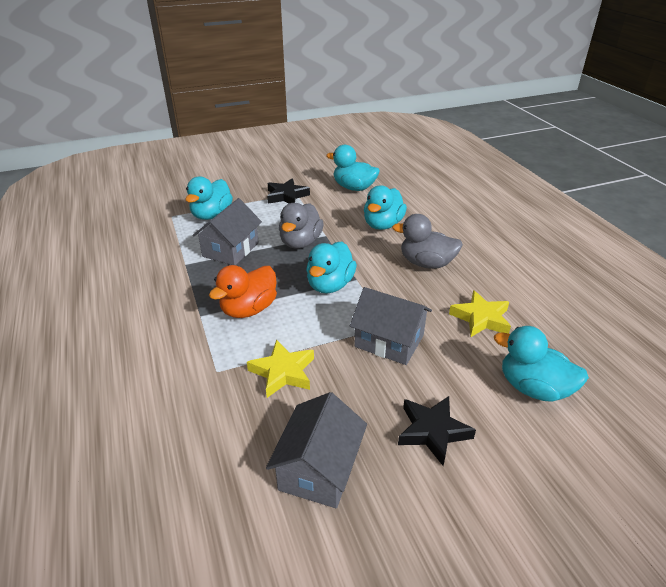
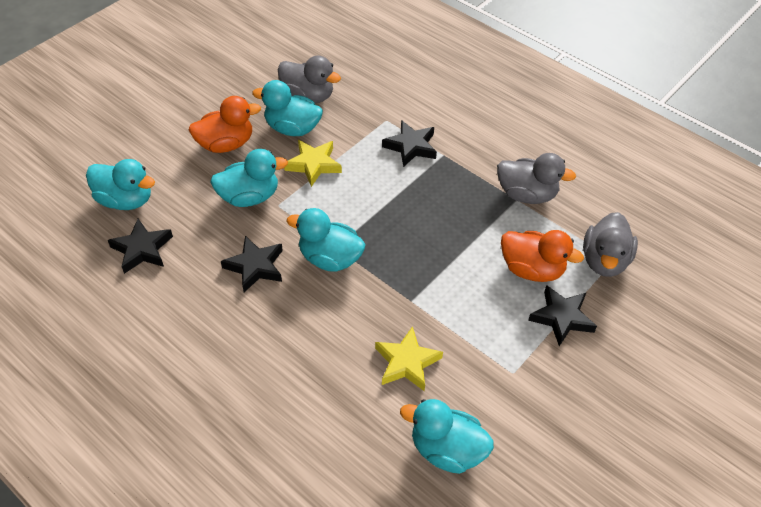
black star: [267,178,310,204] [398,396,476,466] = 2 -> [108,219,173,274] [221,236,283,292] [382,120,437,167] [528,285,597,346] = 4
grey duck: [279,203,324,249] [392,214,463,269] = 2 -> [278,56,341,103] [497,153,576,204] [583,212,638,277] = 3
grey house: [193,198,262,265] [266,392,367,508] [350,287,432,365] = 3 -> none = 0
orange duck: [209,265,277,318] = 1 -> [189,96,261,153] [501,230,584,282] = 2

